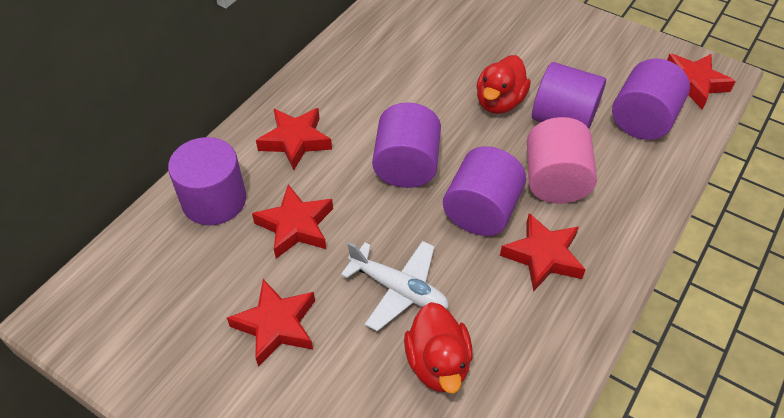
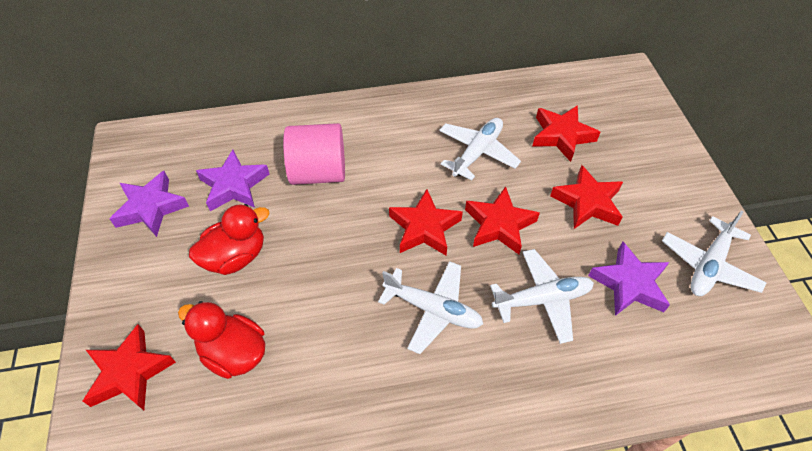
purple cylinder: [168,137,246,225] [372,102,441,188] [443,146,526,236] [532,62,606,129] [612,59,690,140] = 5 -> none = 0
purple star: none = 0 -> [110,171,189,237] [196,149,269,211] [588,242,670,316] = 3
white plane: [341,241,449,331] = 1 -> [378,261,483,354] [439,118,521,181] [490,249,594,344] [662,211,766,296] = 4

